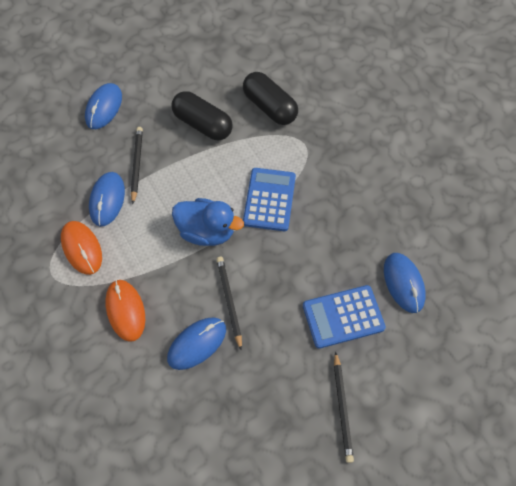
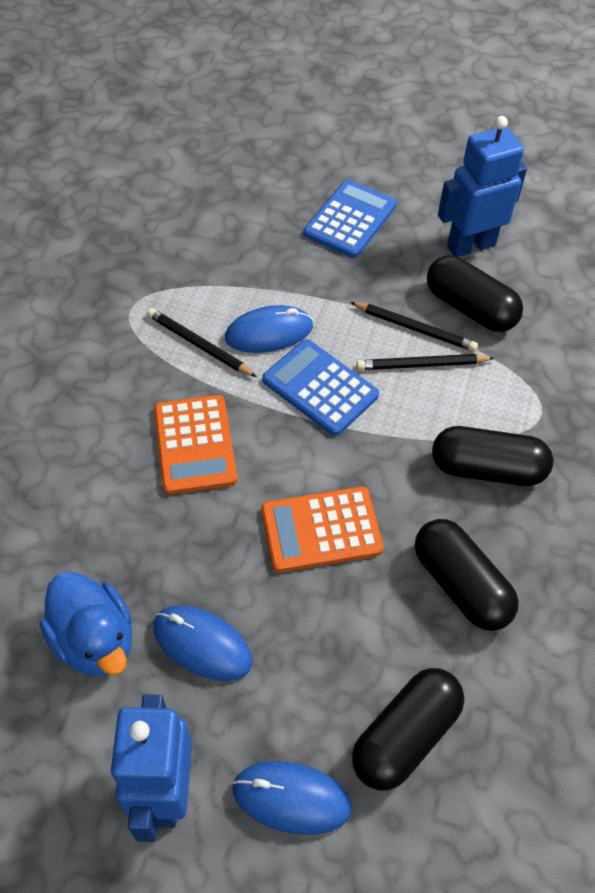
black capsule: [171,91,233,140] [243,72,298,125] = 2 -> [352,668,464,791] [415,519,519,631] [427,255,523,332] [432,426,553,486] = 4
blue mouse: [85,83,122,129] [89,172,125,227] [167,317,226,370] [384,253,426,313] = 4 -> [153,605,252,681] [225,305,313,353] [232,761,352,835] = 3
blue robot: none = 0 -> [110,694,192,842] [438,116,527,257] = 2
orange calculator: none = 0 -> [154,395,237,494] [261,486,384,572] = 2
orange mouse: [61,221,102,275] [105,280,145,342] = 2 -> none = 0

